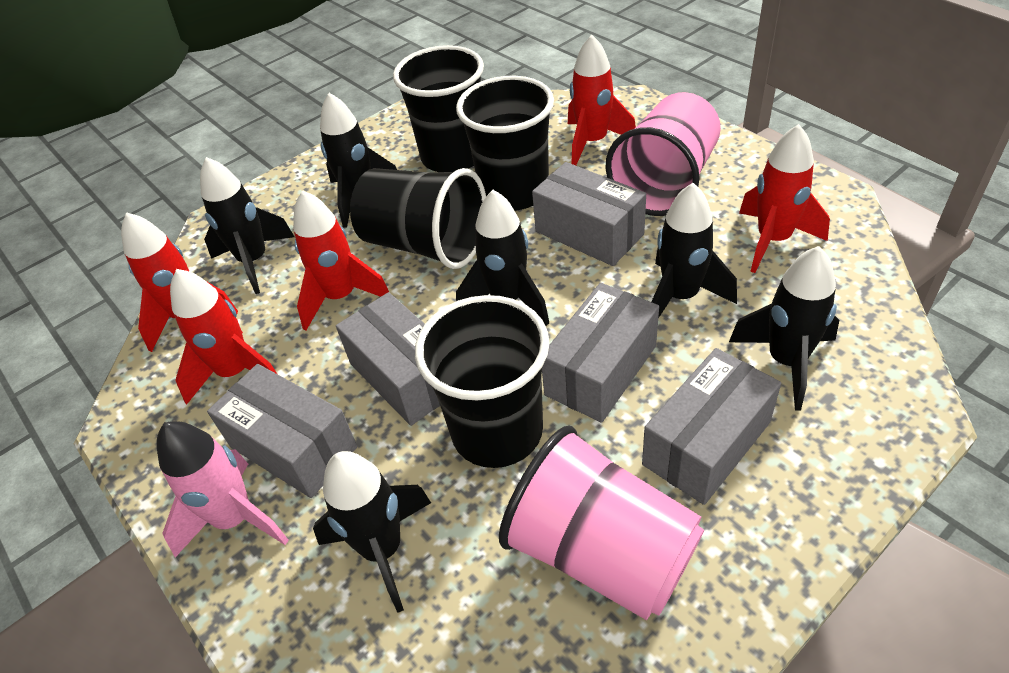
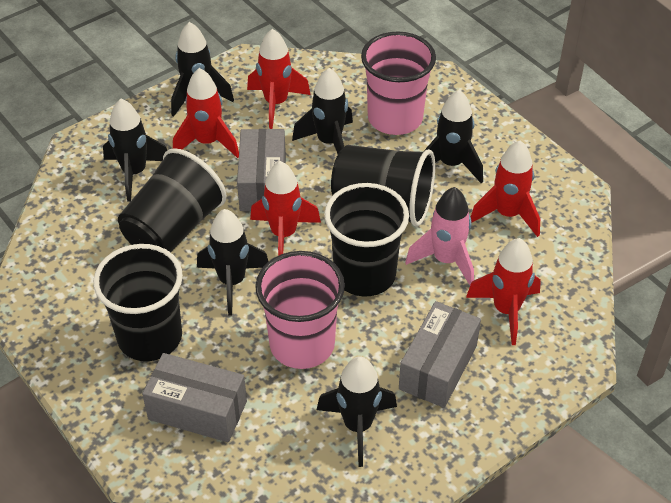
grey box: [207,364,357,498] [336,292,440,426] [532,162,646,266] [542,283,659,423] [642,348,781,505] = 5 -> [142,353,247,442] [237,129,286,211] [399,301,481,408] = 3

